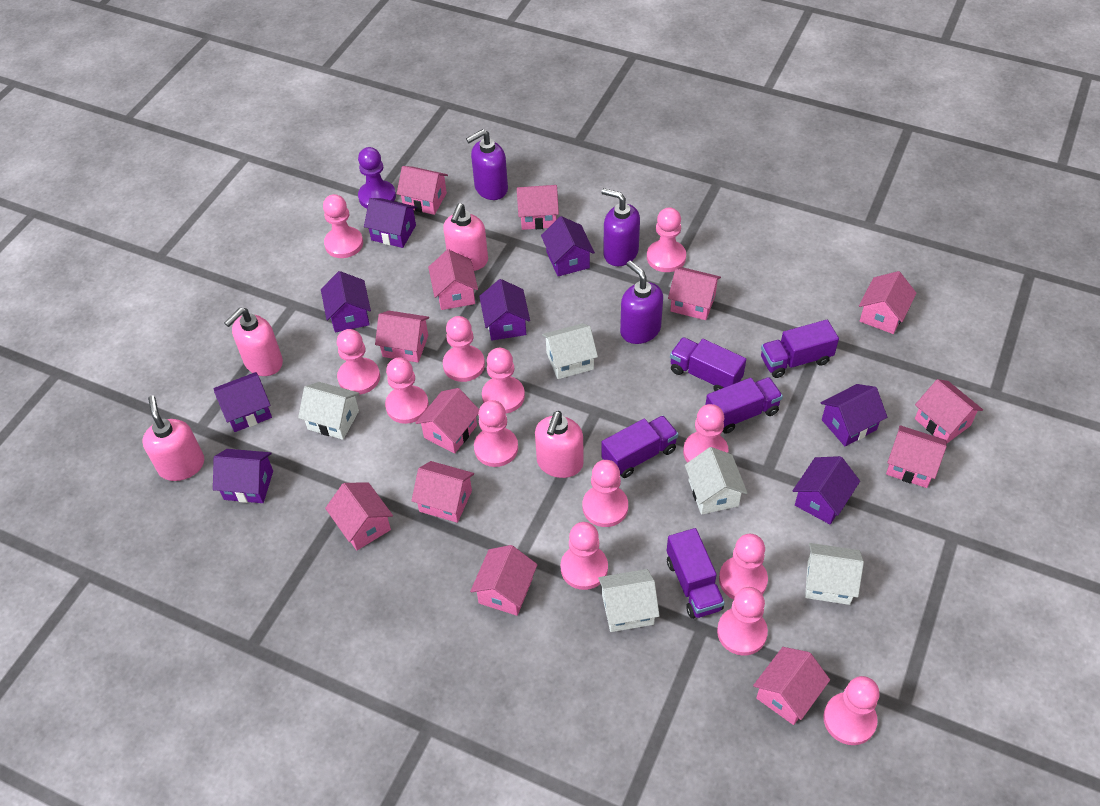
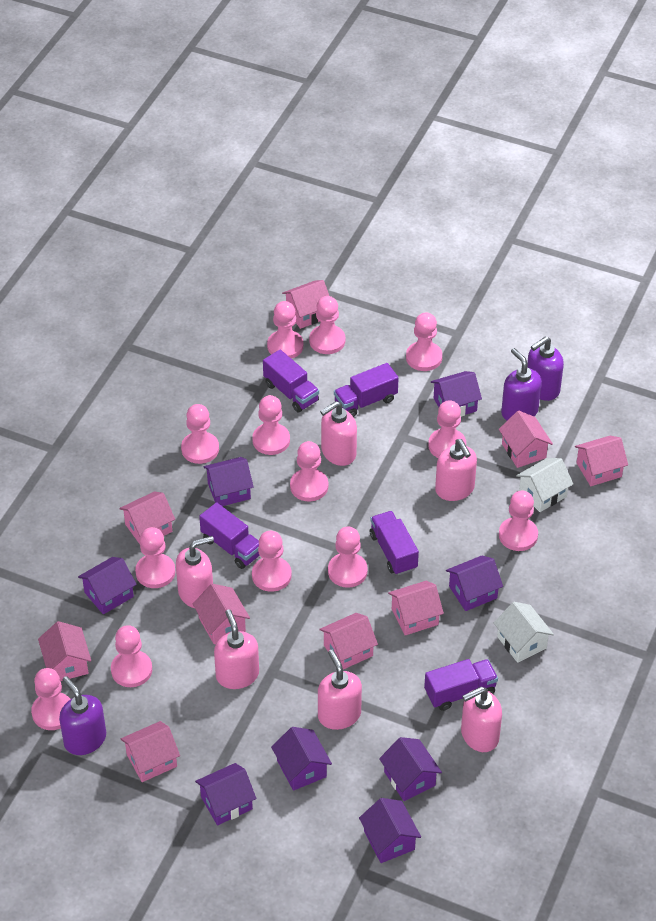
pink house: [325,483,393,550] [375,311,429,363] [397,166,448,215] [411,461,474,523] [416,388,479,454] [428,249,478,310] [470,545,538,616] [517,185,559,230] [668,267,721,320] [753,647,830,725] [859,271,917,334] [886,425,947,488] [915,379,983,443] = 13 -> [38,621,91,681] [119,491,175,544] [121,721,180,782] [193,584,250,644] [282,280,329,329] [319,613,378,670] [388,581,444,635] [499,411,553,468] [575,436,628,486] = 9
pink soap dispenser: [142,396,204,481] [224,308,283,376] [443,204,488,271] [535,411,584,478] = 4 -> [176,536,214,608] [214,609,259,689] [318,650,362,730] [320,401,357,466] [435,439,477,501] [461,687,502,752] = 6
purple pawn: [358,147,396,209] = 1 -> none = 0
white house: [298,382,359,440] [542,323,598,379] [598,569,660,632] [685,447,747,515] [805,543,864,605] = 5 -> [494,602,554,663] [516,458,573,512] = 2

